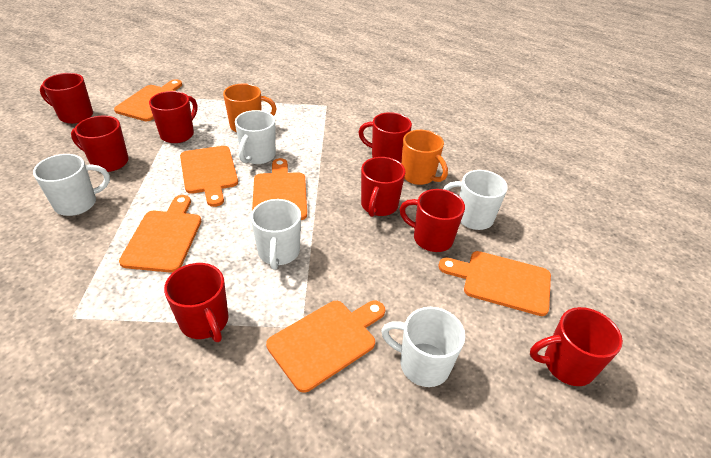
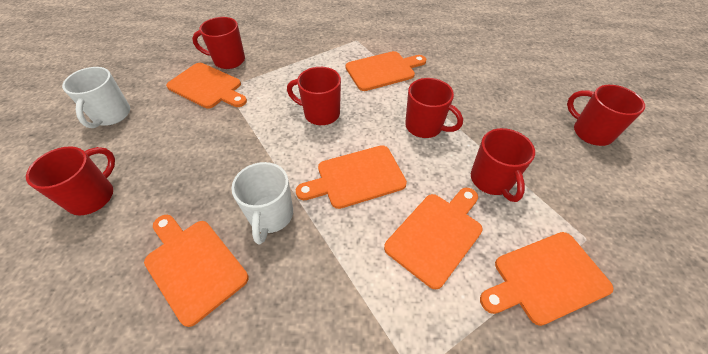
orange mug: [223,84,276,132] [401,130,448,185] = 2 -> none = 0
red mug: [40,73,93,124] [71,116,129,172] [149,91,197,143] [164,263,229,342] [359,112,412,163] [361,157,406,217] [400,189,465,252] [530,307,623,386] = 8 -> [26,146,115,216] [192,17,245,69] [287,67,341,125] [405,78,463,138] [471,128,535,202] [567,85,645,146] = 6
white mug: [33,154,110,216] [235,110,276,164] [251,199,301,270] [381,307,465,387] [443,170,508,230] = 5 -> [62,67,130,128] [231,162,293,244] = 2

